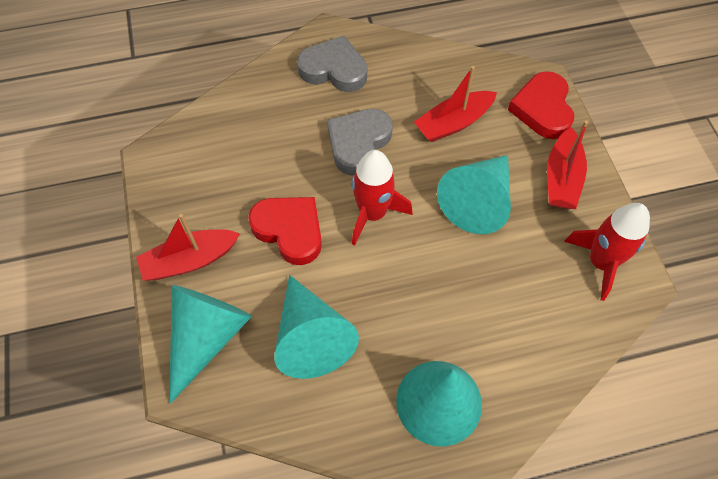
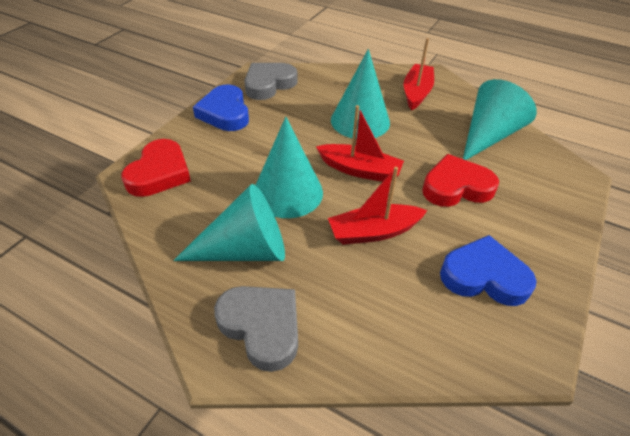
blue heart: none = 0 -> [193,85,249,131] [440,235,537,306] = 2
red rocket: [351,150,413,245] [564,203,650,301] = 2 -> none = 0

